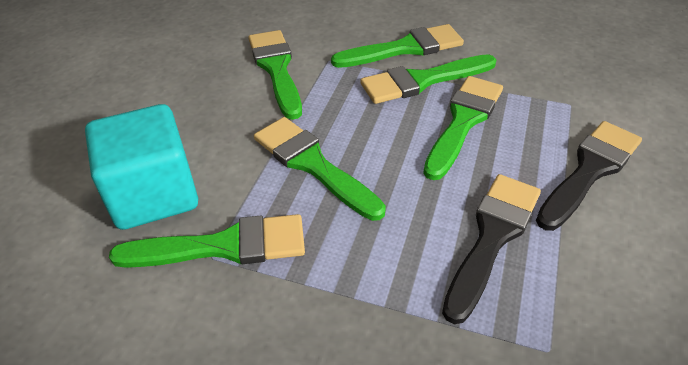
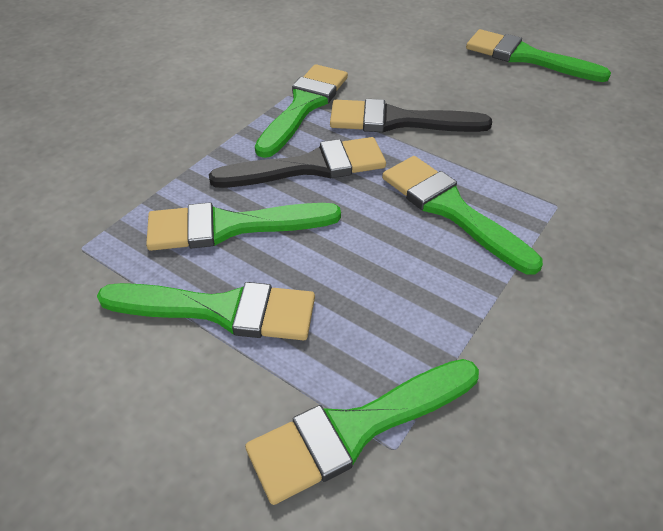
turquoise cube: [85,104,198,230] = 1 -> none = 0

